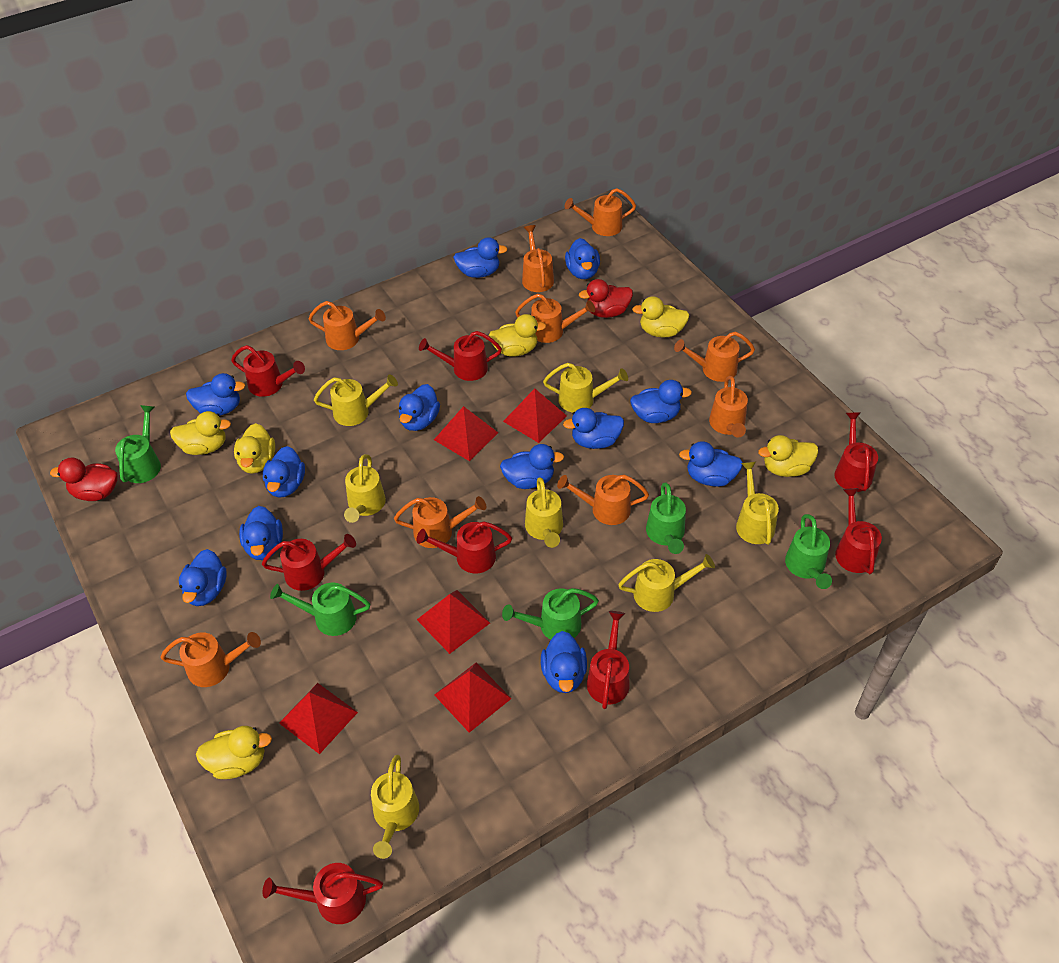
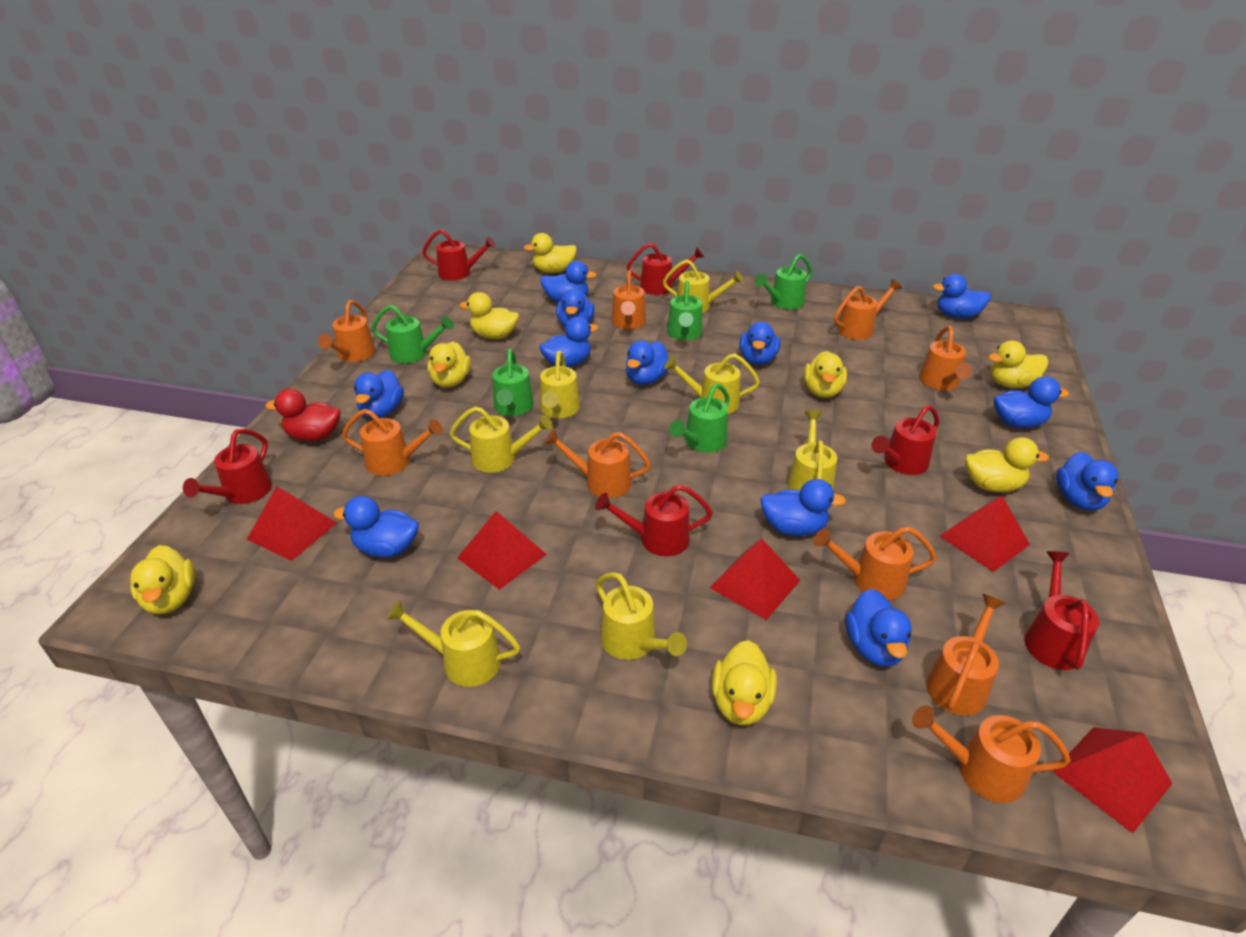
red duck: [50,457,118,501] [579,279,633,318] = 2 -> [266,389,340,441] = 1
red watering can: [231,345,305,397] [262,534,356,591] [263,863,383,924] [417,521,512,573] [419,331,502,381] [587,611,629,709] [834,413,878,492] [835,488,882,574] = 8 -> [183,429,272,504] [422,229,496,281] [595,485,713,556] [627,243,704,295] [871,405,939,475] [1025,551,1099,670] = 6
yellow duck: [170,411,231,455] [196,726,272,779] [234,423,275,474] [489,314,547,356] [632,296,689,338] [758,435,818,477] = 6 -> [130,545,195,614] [428,341,471,388] [459,292,519,339] [524,233,577,273] [712,640,777,725] [804,351,847,398] [965,437,1049,492] [988,340,1048,388] = 8

